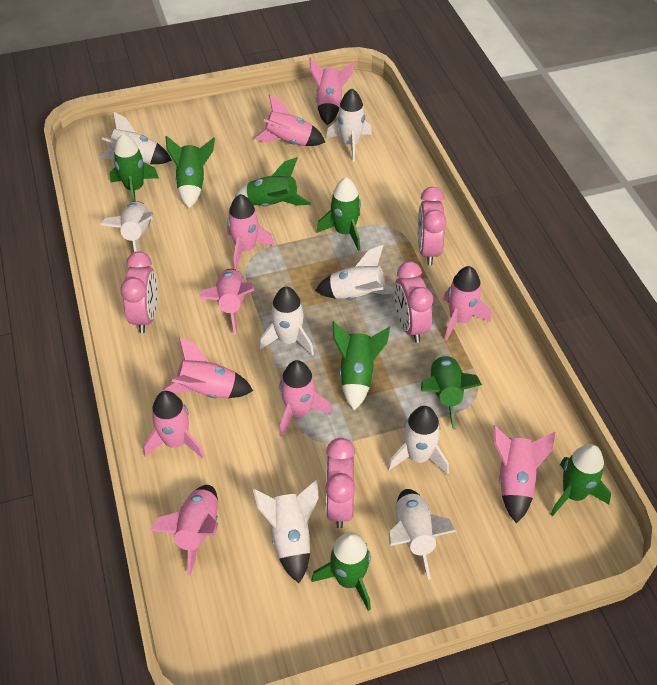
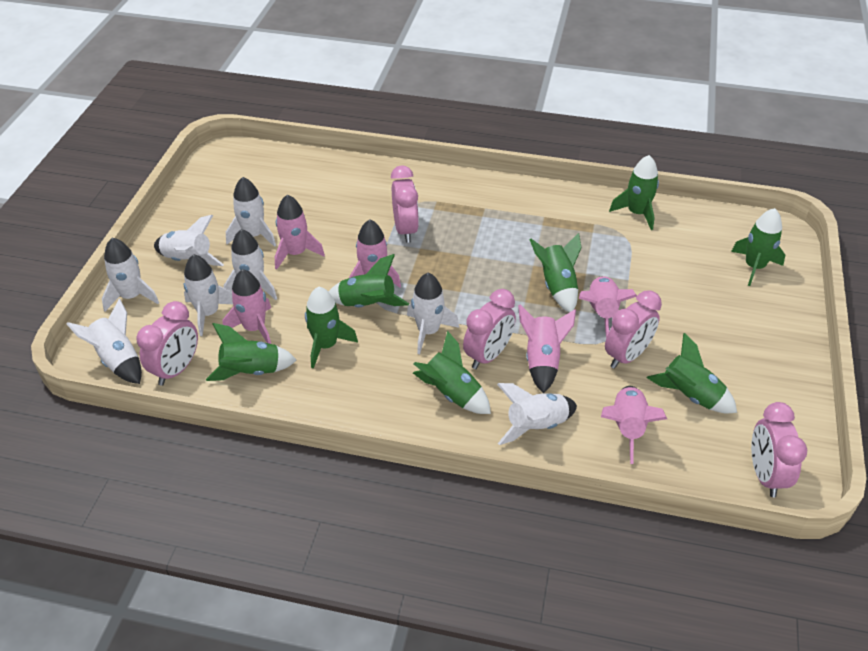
pink clock: [120,252,157,333] [325,438,355,528] [394,261,433,343] [418,187,447,265] = 4 -> [136,301,198,386] [391,165,419,243] [463,289,516,369] [605,290,662,369] [751,402,807,497] = 5
pink rocket: [143,391,204,458] [149,485,218,576] [163,337,253,398] [198,269,254,335] [227,194,274,270] [253,94,325,146] [280,360,332,437] [309,57,354,125] [443,266,491,341] [493,425,555,523] = 10 -> [223,269,271,344] [275,195,325,270] [349,220,401,288] [518,305,576,393] [579,276,637,338] [601,386,667,464] = 6

